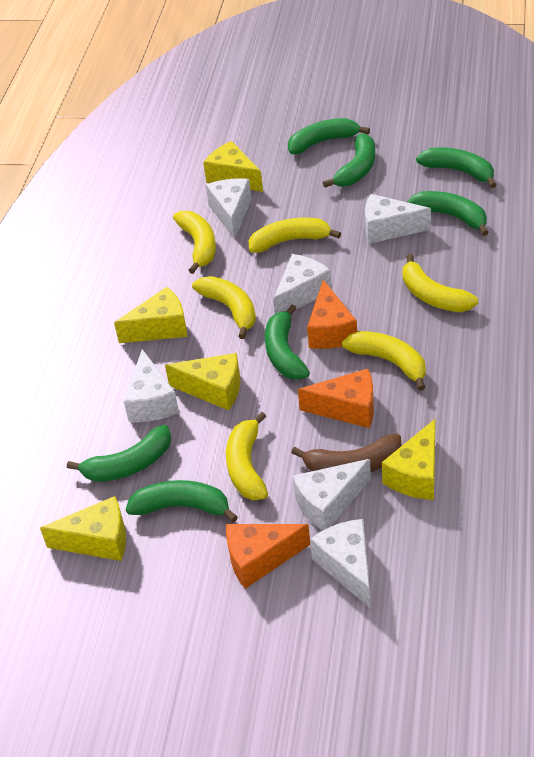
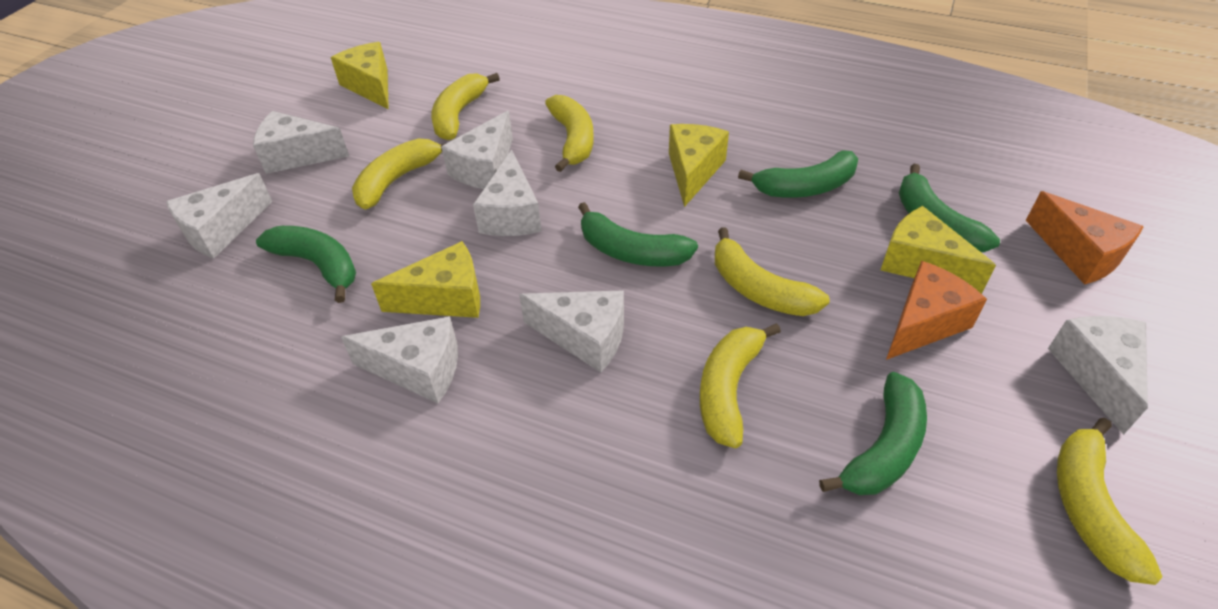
brown banana: [291,434,401,472] = 1 -> none = 0
green banana: [67,425,171,482] [126,480,238,522] [265,304,310,380] [288,118,370,154] [323,133,375,188] [407,191,489,236] [416,147,496,188] = 7 -> [256,226,356,303] [578,202,698,266] [738,150,858,198] [819,372,927,495] [899,164,1000,252] = 5
orange cheese: [226,524,310,589] [298,369,374,428] [307,280,357,349] = 3 -> [886,261,987,360] [1026,191,1144,285] = 2
white cheese: [124,349,179,422] [206,178,252,240] [273,254,332,314] [292,459,371,531] [310,519,370,608] [365,194,431,244] = 6 -> [166,173,272,258] [253,111,349,174] [341,316,458,403] [441,111,513,189] [473,150,542,236] [519,290,624,372] [1048,316,1148,435] = 7
yellow cheese: [40,496,126,561] [114,287,187,343] [165,353,240,411] [203,141,263,192] [382,418,436,500] = 5 -> [331,42,389,109] [371,241,480,318] [669,124,729,207] [881,206,996,294] = 4

